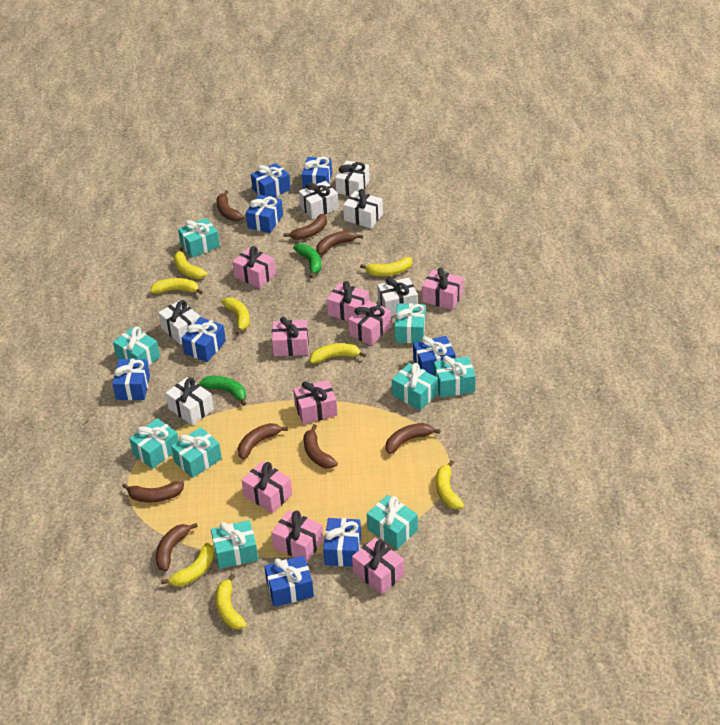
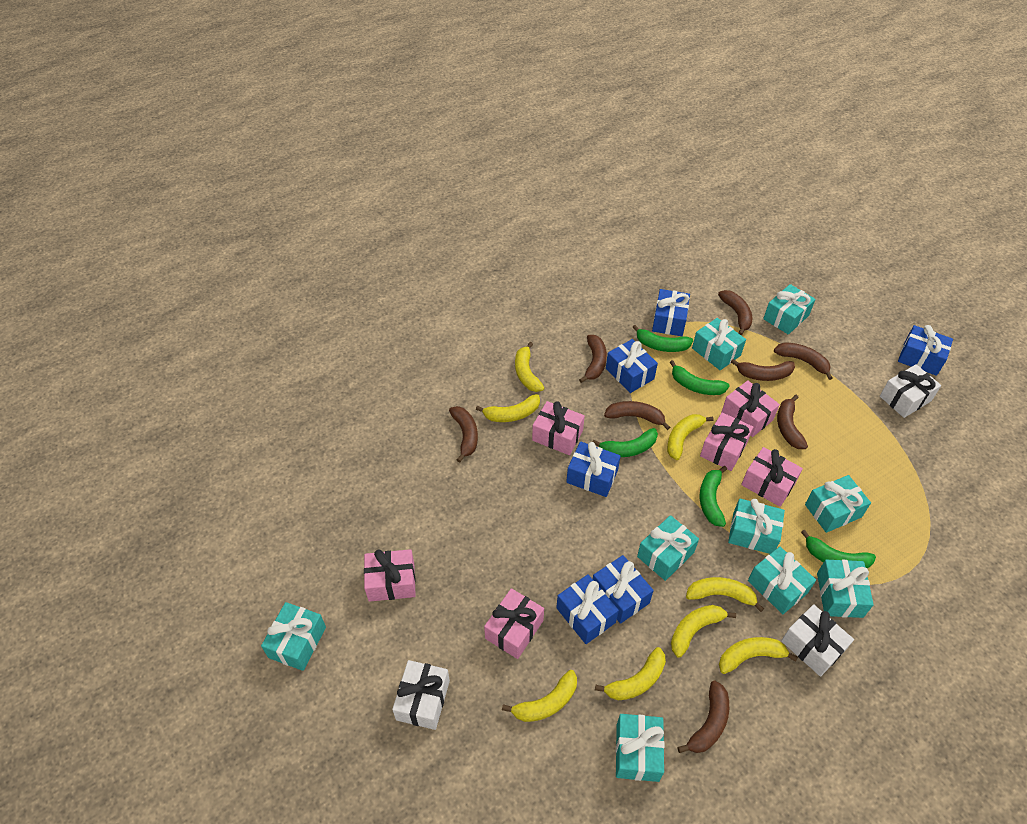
blue gift: [113,359,150,400] [182,317,226,362] [246,194,283,233] [251,163,291,197] [264,556,314,607] [302,157,332,189] [323,518,361,567] [413,336,456,375] = 8 -> [556,574,619,644] [566,441,621,497] [593,555,654,624] [606,339,658,393] [652,289,690,336] [898,325,953,376] = 6
green banana: [199,376,246,406] [293,244,321,278] = 2 -> [593,428,658,457] [633,325,693,352] [670,360,730,395] [700,466,727,527] [801,529,876,569] = 5
pink gift: [233,246,276,288] [241,461,293,513] [271,510,324,563] [272,317,309,356] [293,380,338,424] [327,281,369,321] [348,300,391,346] [352,538,405,594] [422,268,463,310] = 9 -> [364,549,416,602] [484,588,544,659] [532,401,585,455] [700,412,753,471] [721,380,780,437] [741,447,803,507] = 6
white gift: [158,300,200,345] [165,377,214,425] [299,181,339,219] [335,161,370,196] [343,189,383,228] [377,278,418,316] = 6 -> [392,660,450,730] [781,604,854,677] [880,364,941,418] = 3

